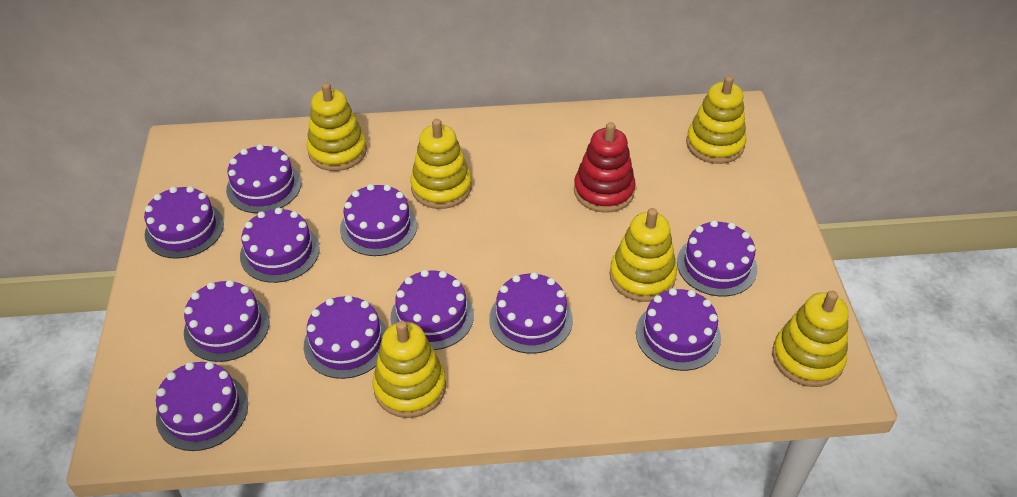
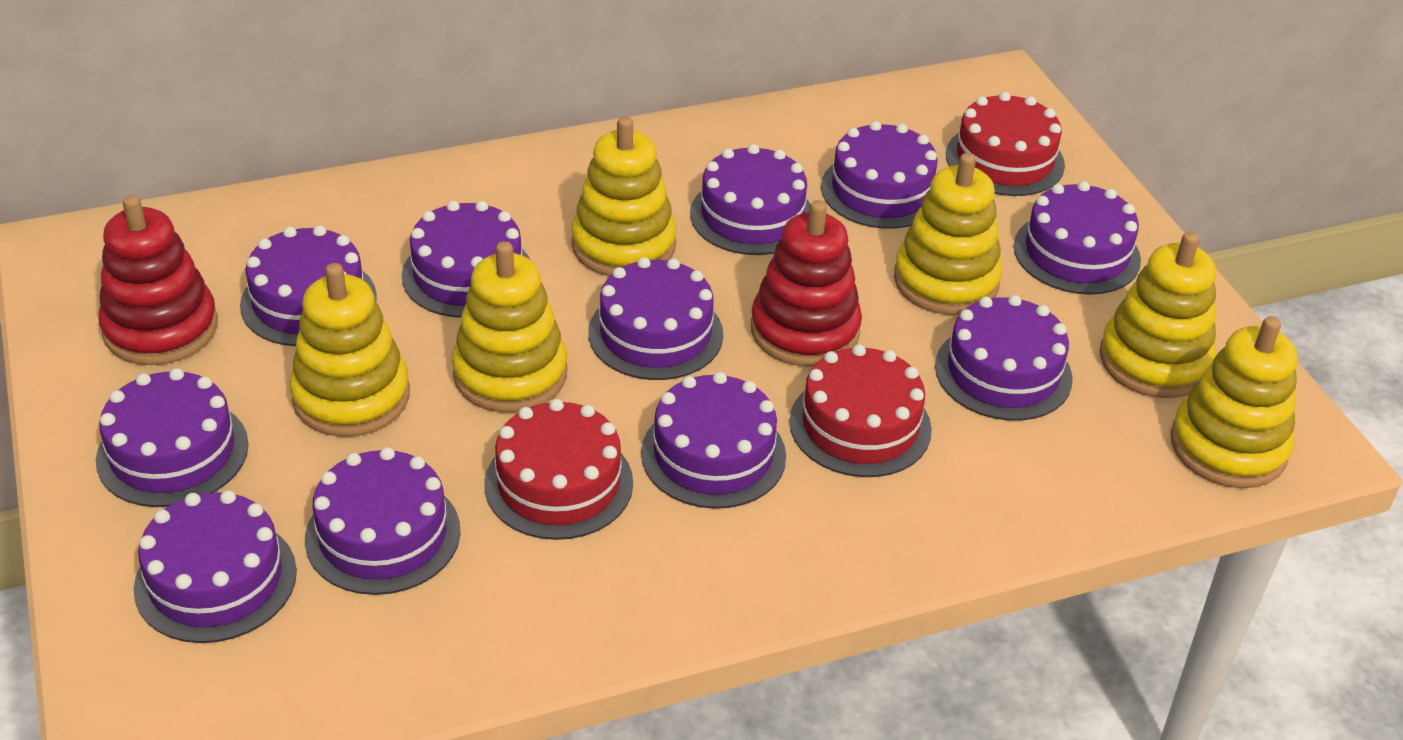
red cake: none = 0 -> [484,399,633,540] [789,344,932,477] [946,92,1065,196] = 3
red stacking toy: [574,122,636,213] = 1 -> [98,195,218,365] [751,200,862,367] = 2

